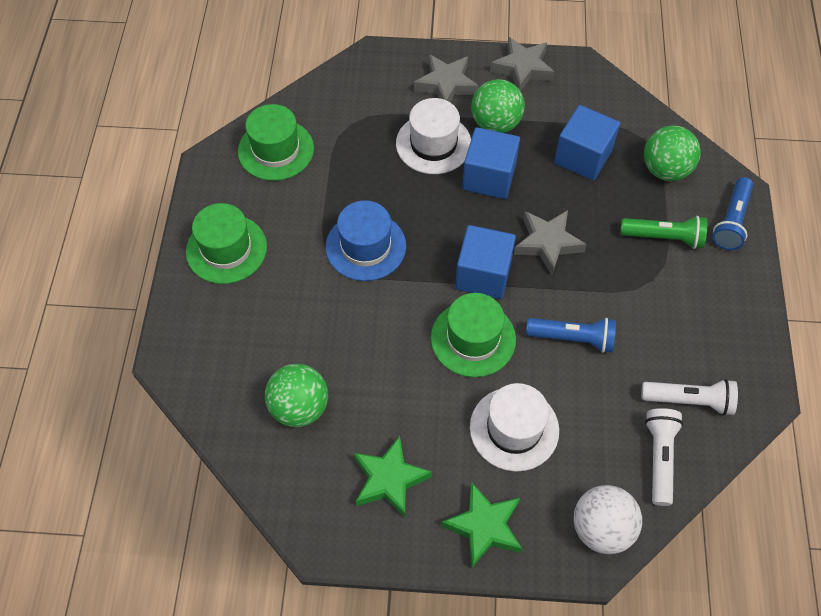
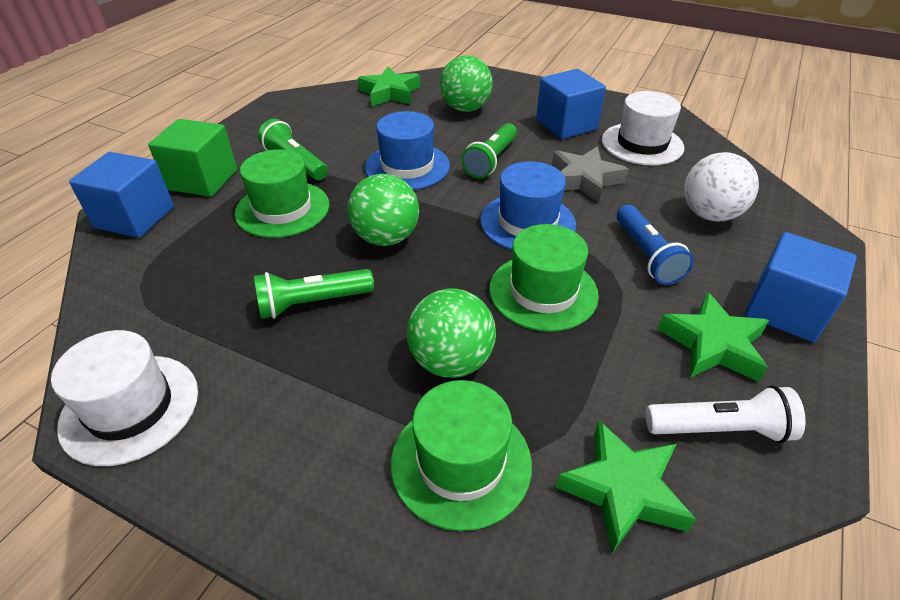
blue flashlight: [526,318,616,353] [712,177,753,250] = 2 -> [617,205,694,285] = 1
blue hat: [326,200,406,281] = 1 -> [365,111,450,190] [480,161,576,250] = 2
green cube: none = 0 -> [148,119,237,197] = 1
green flashlight: [620,216,707,249] = 1 -> [254,269,374,319] [258,119,328,180] [461,123,517,178] = 3
green star: [354,436,432,518] [441,482,522,568] = 2 -> [358,67,420,106] [556,421,696,553] [658,292,769,382] = 3
grey star: [414,54,479,102] [490,37,555,91] [514,210,587,275] = 3 -> [552,147,629,203] = 1
white flashlight: [641,379,738,416] [645,408,683,506] = 2 -> [645,385,806,443] = 1

